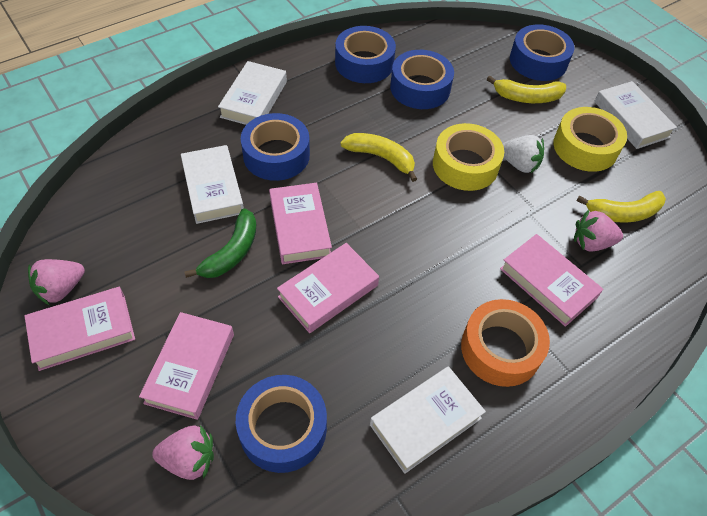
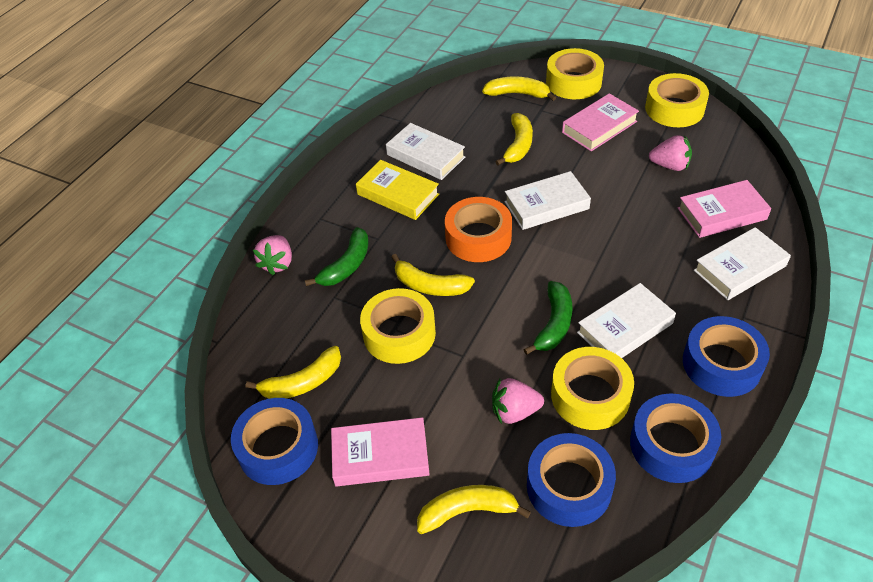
blue tape: [236,375,327,473] [241,113,310,181] [335,26,396,83] [390,50,454,109] [510,24,574,81] = 5 -> [231,398,318,485] [527,433,616,527] [630,393,721,483] [683,316,770,397] = 4
green banana: [184,208,256,278] = 1 -> [305,227,369,286] [523,281,573,355] = 2
pink book: [25,287,135,371] [139,312,234,420] [269,183,332,264] [277,243,379,333] [500,234,603,327] = 5 -> [331,417,430,487] [562,93,639,151] [678,180,771,238] = 3
white strawberry: [503,135,544,174] = 1 -> none = 0
yellow banana: [340,133,417,182] [487,76,566,103] [577,191,666,223] = 3 -> [246,346,341,399] [391,254,475,296] [417,485,531,534] [482,77,556,101] [495,113,533,165] = 5
yellow book: none = 0 -> [356,160,439,220] = 1
yellow tape: [433,123,504,191] [553,107,627,172] = 2 -> [360,288,436,364] [546,48,604,99] [551,347,634,430] [645,73,709,127] = 4

